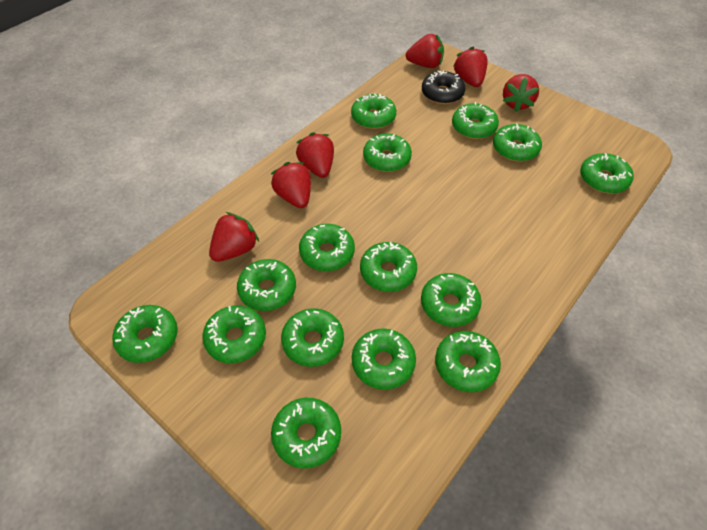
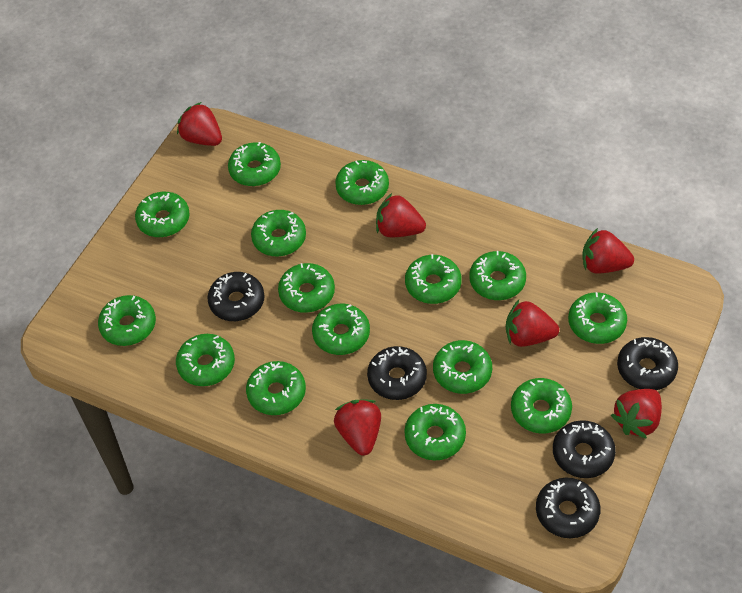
black donut: [422,70,465,104] = 1 -> [207,272,265,321] [367,346,427,400] [536,478,601,538] [553,420,616,478] [617,337,678,390] = 5

